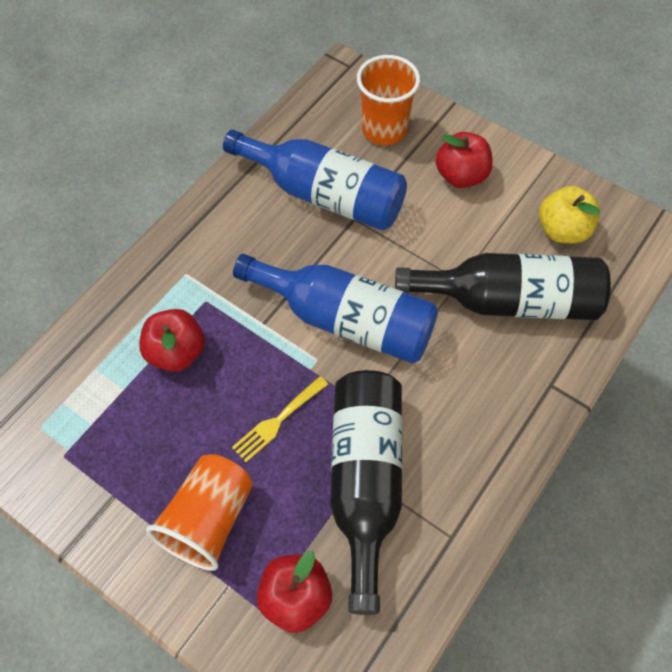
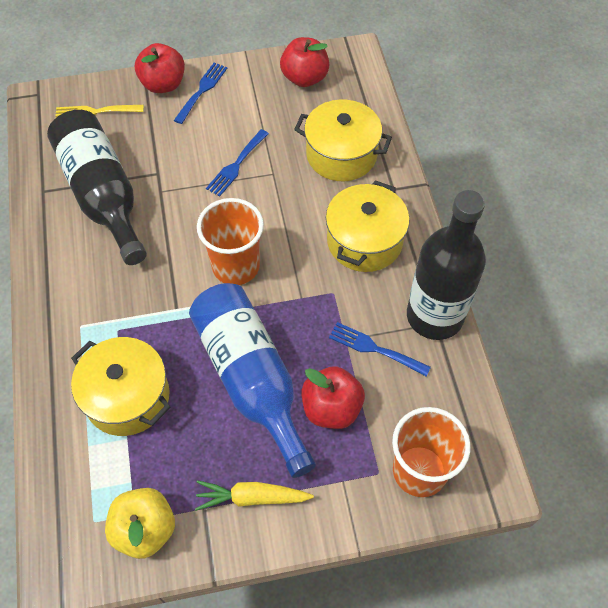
blue bottle: [223,130,407,231] [233,254,438,364] = 2 -> [189,283,316,478] = 1
blue fork: none = 0 -> [174,63,227,124] [206,129,269,196] [329,322,431,376] = 3
yellow carrot: none = 0 -> [195,480,314,511] = 1
yellow pot: none = 0 -> [71,337,170,436] [294,100,392,181] [326,180,410,272] = 3

